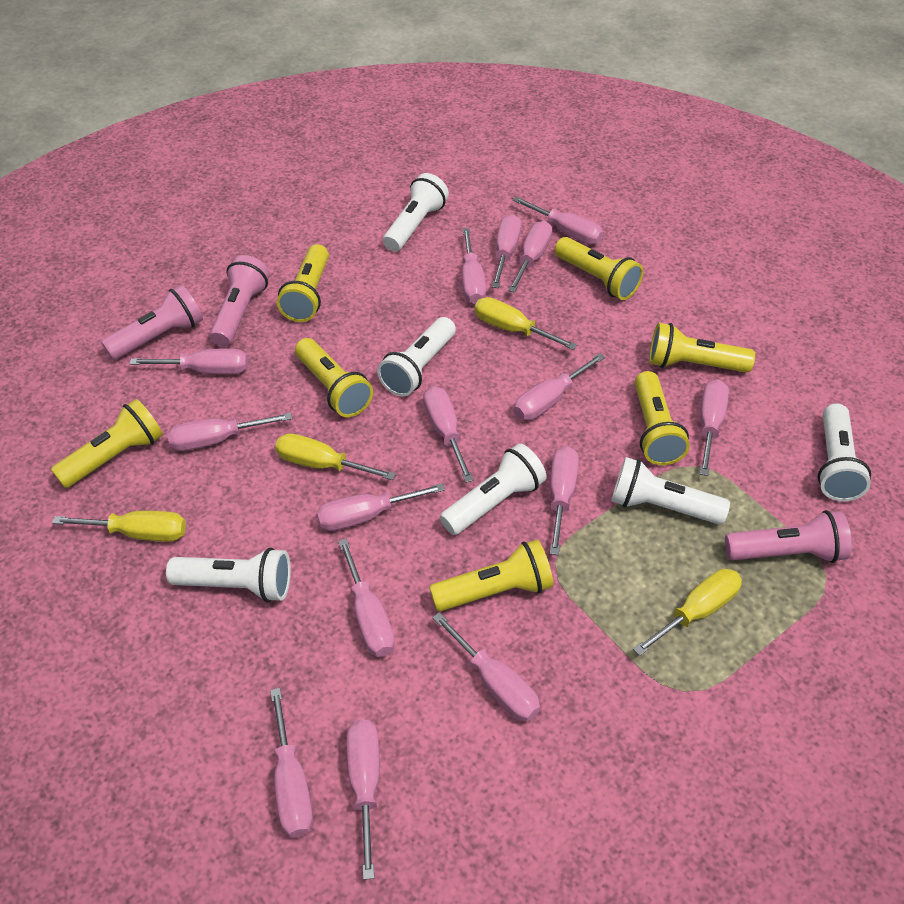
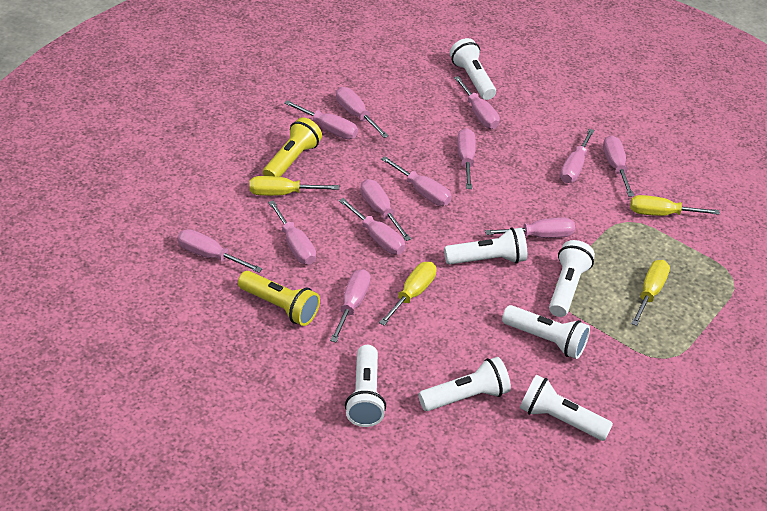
pink flashlight: [101,285,203,360] [210,255,270,346] [725,510,852,563] = 3 -> none = 0
pink screwdriver: [130,349,248,375] [167,413,292,451] [270,688,313,838] [316,483,445,531] [338,538,395,657] [347,719,380,880] [423,386,474,483] [432,612,540,722] [462,228,486,304] [492,214,521,288] [508,221,552,293] [513,197,603,245] [514,353,605,420] [550,446,579,555] [700,379,729,476] = 15 -> [177,229,262,273] [268,200,316,265] [284,100,358,139] [330,269,371,342] [336,87,389,138] [339,198,405,254] [361,179,411,241] [381,156,451,206] [454,76,500,129] [457,128,476,189] [485,217,575,238] [560,129,595,183] [603,135,634,196] = 13
white flashlight: [166,548,291,602] [377,317,456,396] [383,173,449,252] [440,443,547,535] [612,457,730,525] [818,404,871,501] = 6 -> [345,345,386,427] [418,357,511,411] [444,228,527,265] [450,38,496,100] [502,305,590,359] [520,375,613,441] [549,240,595,317] = 7
yellow flashlight: [51,399,163,488] [277,244,329,322] [295,338,373,417] [429,539,553,611] [555,237,643,300] [634,371,690,465] [649,323,755,373] = 7 -> [238,271,320,326] [263,117,322,177] = 2

